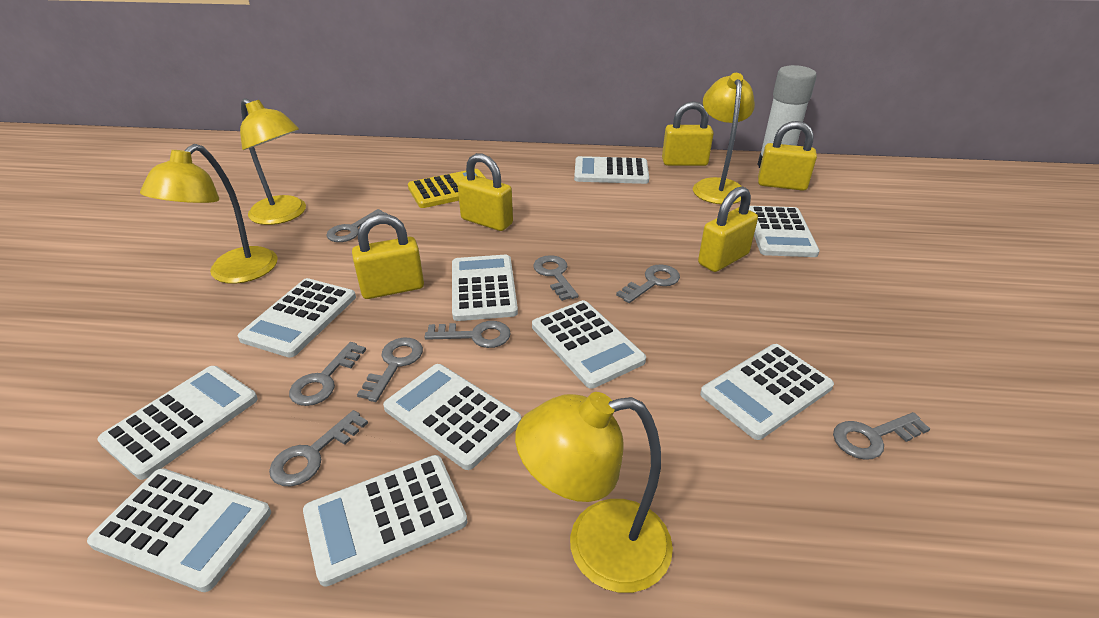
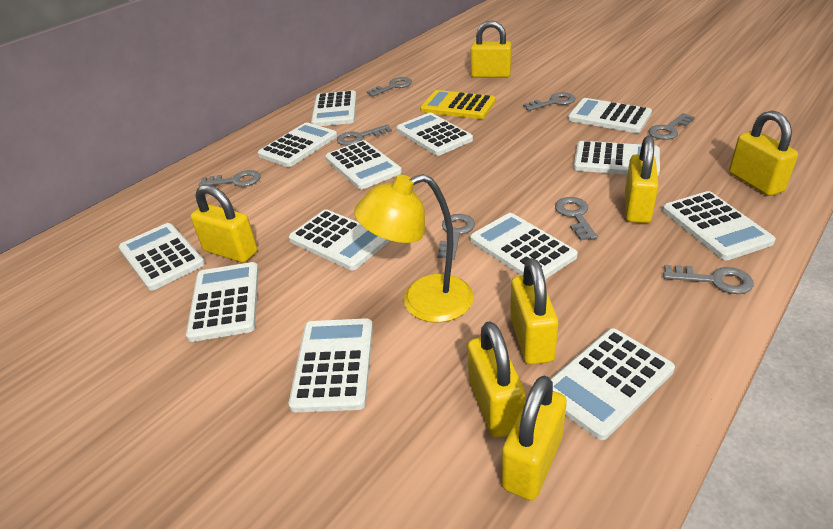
white calculator: [87,468,271,592] [97,366,258,480] [238,278,356,358] [303,455,467,587] [383,364,521,470] [452,255,518,321] [532,300,646,389] [574,156,649,184] [700,344,834,440] [749,206,820,257] = 10 -> [119,223,205,291] [186,262,259,342] [258,122,337,167] [288,318,373,412] [289,209,390,270] [311,90,356,126] [325,140,402,190] [396,113,473,156] [470,213,578,279] [551,328,675,440] [568,98,652,133] [574,141,660,176] [662,191,776,260] = 13
white glue stick: [757,65,817,168] = 1 -> none = 0
yellow lamp: [140,144,278,284] [240,98,306,225] [515,392,673,593] [693,73,755,204] = 4 -> [354,174,473,323] = 1
yellow padlock: [352,214,424,299] [457,153,513,231] [662,101,714,166] [698,186,758,272] [758,121,817,191] = 5 -> [190,185,258,263] [468,321,525,438] [470,20,512,78] [502,376,567,501] [510,258,558,365] [625,136,659,223] [729,111,798,196] = 7

